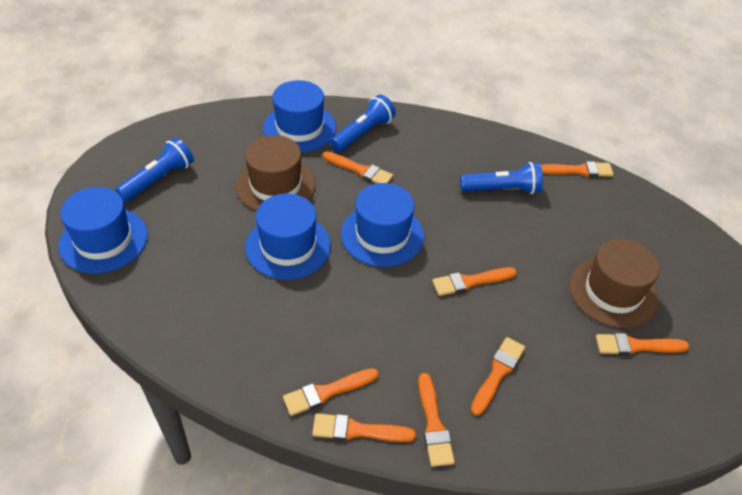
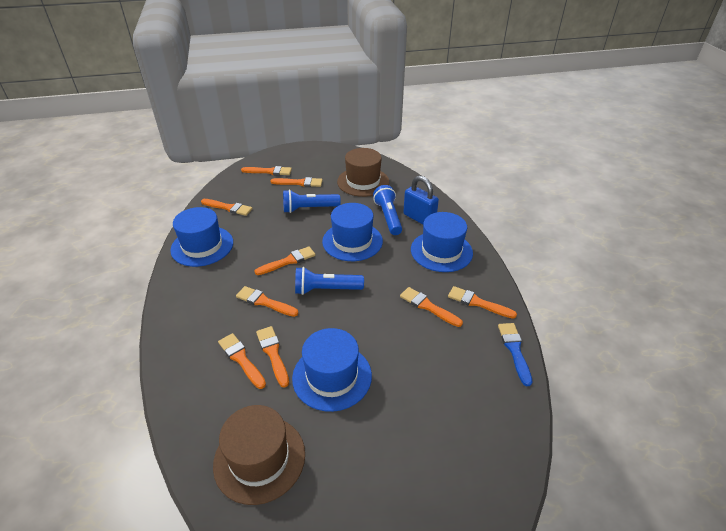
blue brush: none = 0 -> [498,323,532,386] = 1
blue padlock: none = 0 -> [403,176,439,224] = 1
orange brush: [283,368,378,416] [312,413,416,442] [323,151,393,183] [418,373,455,467] [432,267,517,296] [471,337,525,415] [541,161,613,177] [596,333,689,355] = 8 -> [201,199,253,216] [218,333,266,389] [236,286,299,317] [241,166,292,175] [254,246,315,275] [256,326,289,388] [271,177,323,187] [400,287,463,327] [448,286,517,319] = 9

